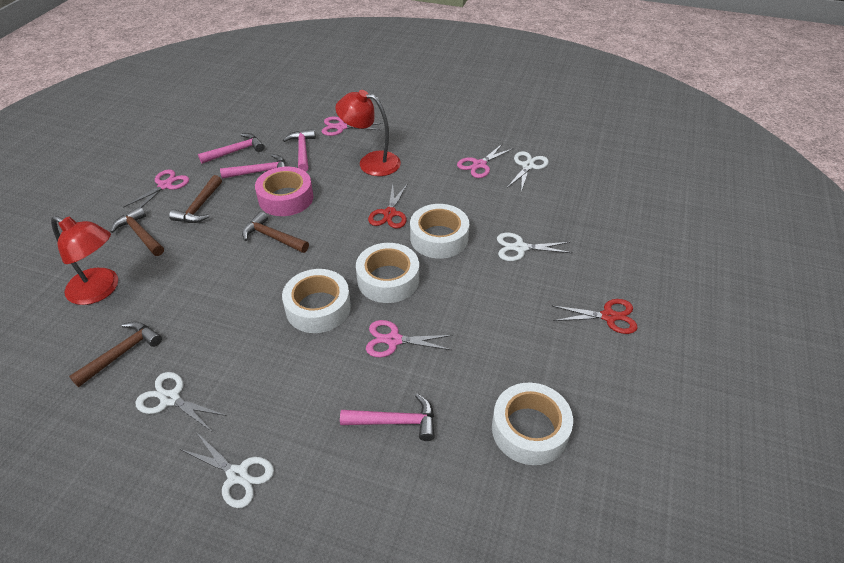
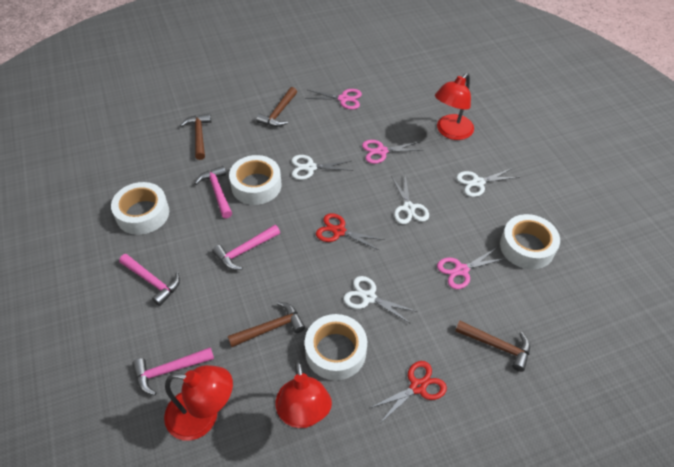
pink scissors: [123,170,189,208] [322,117,383,136] [366,320,453,357] [457,143,514,178] = 4 -> [305,89,362,110] [362,140,424,164] [437,248,506,289] = 3
pink tape: [255,167,314,216] = 1 -> none = 0
red lamp: [51,216,118,305] [335,90,401,176] = 2 -> [164,365,233,441] [276,360,332,428] [435,73,474,140] = 3

